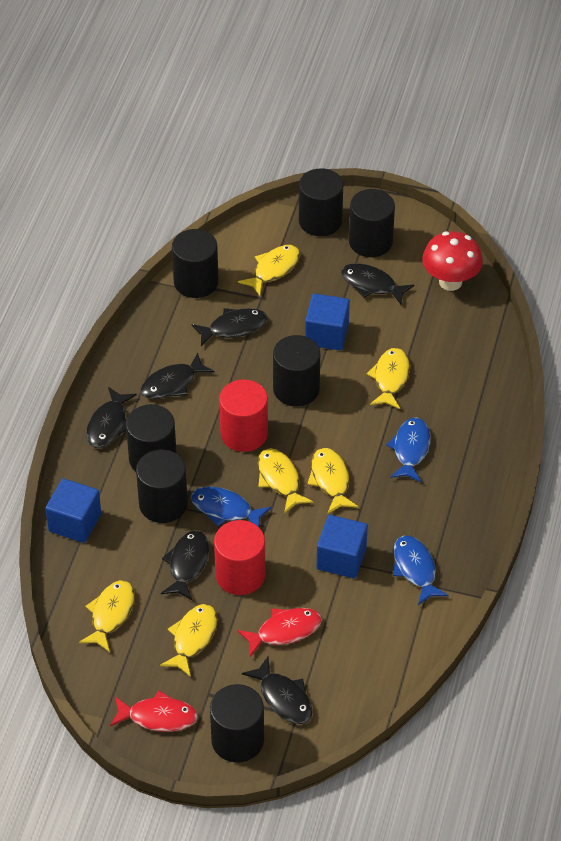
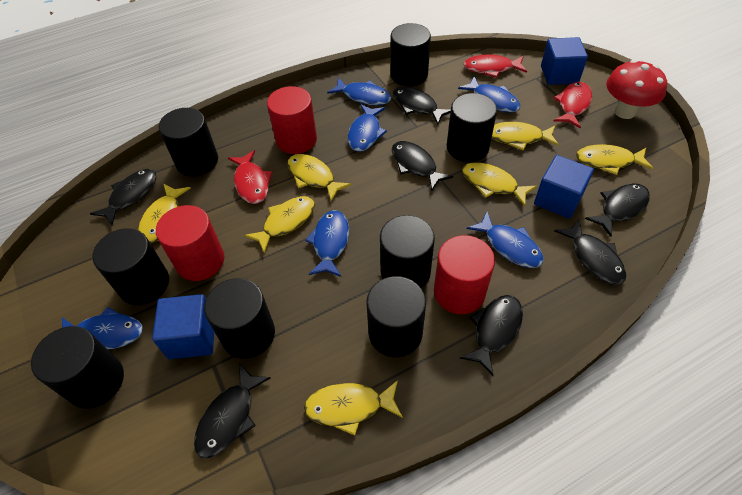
black cylinder: [126,404,177,471] [136,449,188,523] [172,229,219,298] [210,684,264,763] [273,335,320,406] [299,168,343,236] [349,189,395,257] = 7 -> [31,326,124,408] [92,228,169,305] [159,108,218,177] [204,278,275,359] [366,276,426,357] [380,215,435,288] [390,23,431,87] [447,93,497,162] = 8
black fish: [86,387,137,448] [140,353,214,399] [161,531,209,601] [191,308,267,346] [242,657,313,724] [341,263,414,304] = 6 -> [90,169,157,225] [194,364,271,459] [392,141,453,191] [393,86,451,125] [459,295,523,376] [554,219,626,285] [585,183,650,237] = 7
blue fish: [191,487,271,527] [386,418,430,482] [393,536,449,605] = 3 -> [62,307,143,349] [305,210,349,277] [327,77,391,106] [348,104,387,152] [458,76,521,113] [467,212,544,268] = 6
red cylinder: [214,520,265,595] [219,379,268,452] = 2 -> [156,205,224,281] [267,86,317,154] [434,235,495,314] = 3
red fish: [110,690,198,732] [237,608,322,657] = 2 -> [228,150,272,204] [463,54,527,78] [553,82,592,128] = 3
yellow fish: [79,580,135,652] [160,604,218,677] [238,245,300,296] [258,448,313,513] [307,448,358,513] [367,348,410,409] = 6 -> [138,184,191,243] [244,196,315,253] [287,154,351,201] [304,380,403,436] [462,162,537,206] [492,122,559,150] [576,144,653,175] = 7

